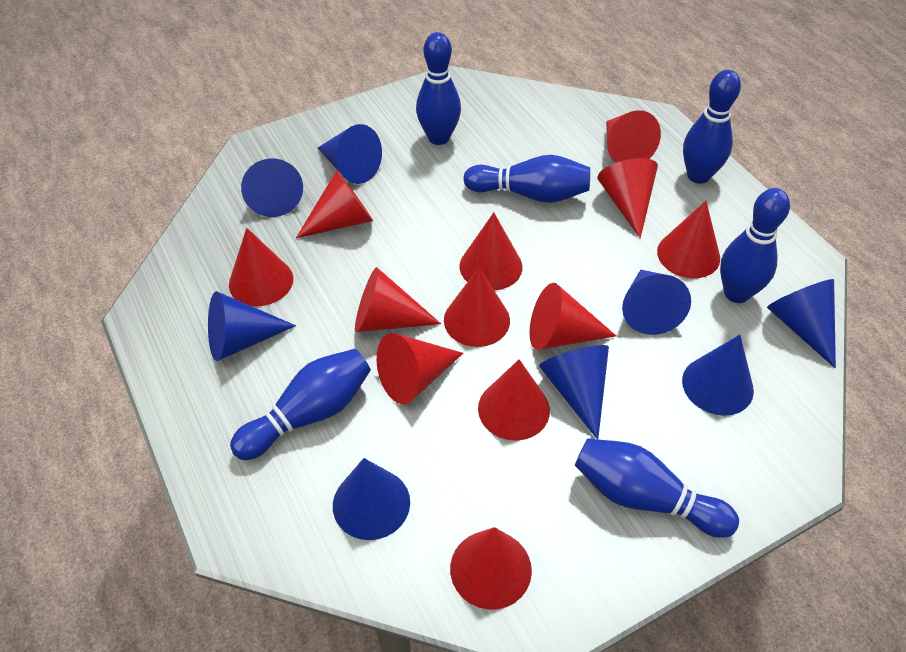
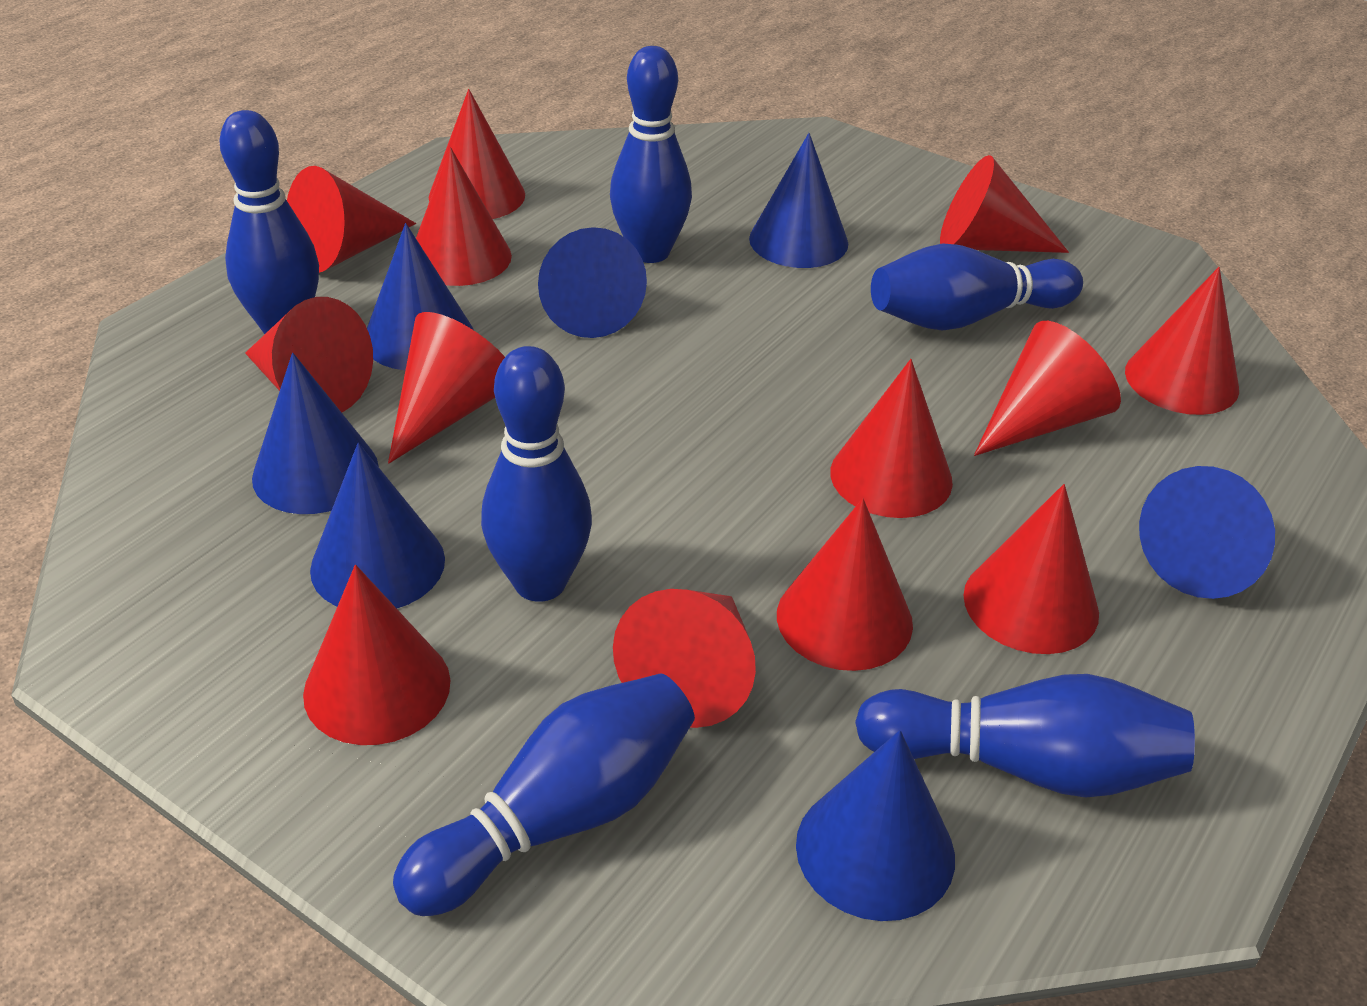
blue cone: [208,291,296,361] [241,158,303,217] [318,124,382,184] [333,458,410,540] [539,345,609,439] [622,270,691,335] [682,335,754,416] [767,279,836,368] = 8 -> [252,353,379,514] [310,443,445,608] [367,223,473,370] [538,227,647,338] [749,133,848,268] [796,730,955,921] [1139,466,1275,599] = 7
red cone: [229,228,293,306] [296,170,373,238] [355,267,441,332] [377,333,463,404] [444,267,510,347] [450,527,532,609] [460,212,523,291] [478,359,550,441] [529,283,616,350] [598,158,658,238] [606,110,661,163] [657,201,720,278] = 12 -> [245,297,373,412] [287,166,416,273] [303,565,451,745] [388,312,505,464] [416,147,512,286] [429,89,525,219] [613,589,756,728] [777,498,913,671] [830,359,953,518] [940,155,1069,253] [963,484,1099,654] [974,321,1121,456] [1125,267,1239,415] = 13

